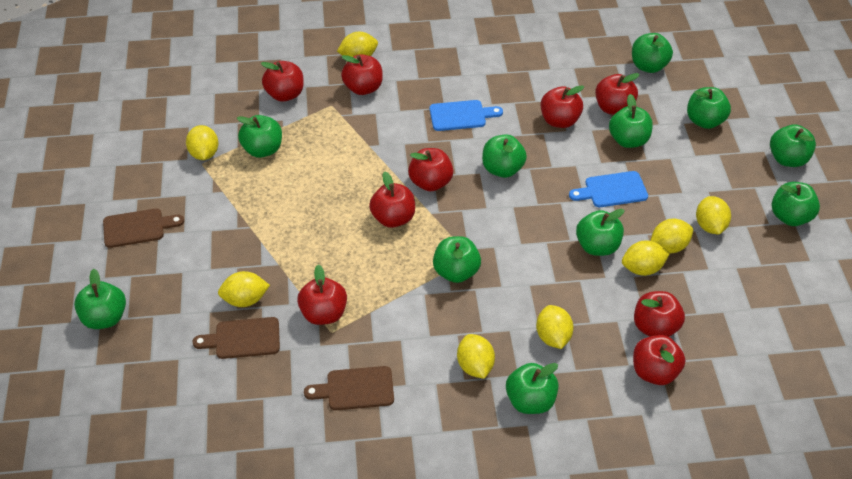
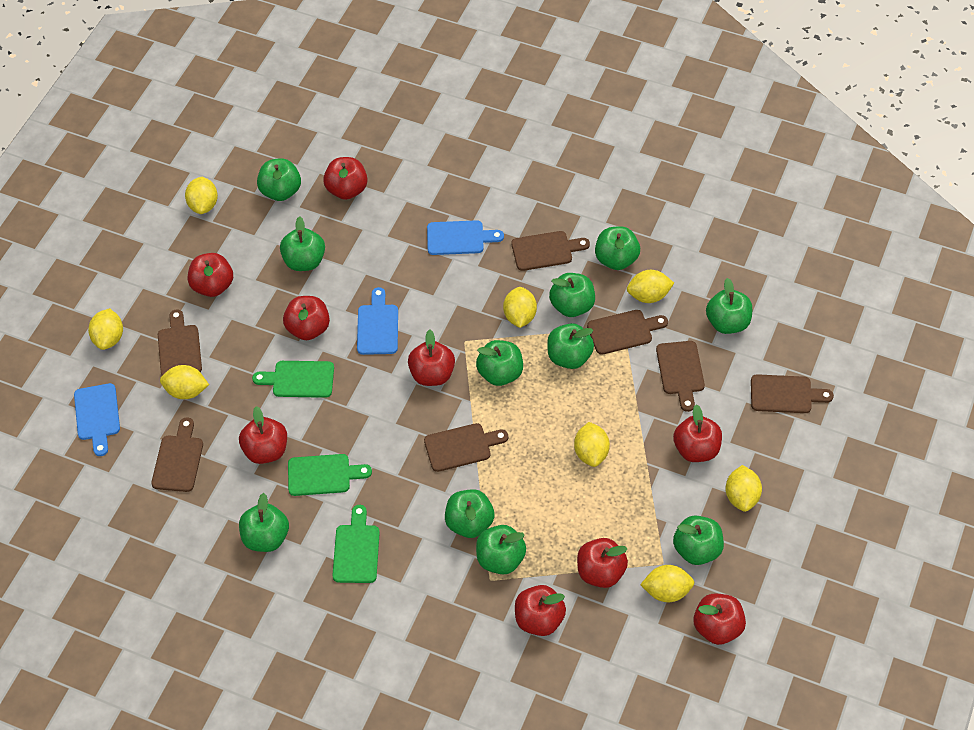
blue cutting board: [430,100,503,131] [569,171,648,207] = 2 -> [74,383,120,456] [357,287,398,355] [427,220,504,255] = 3
brown cutting board: [103,208,184,248] [192,317,280,359] [304,366,394,410] = 3 -> [151,418,203,492] [158,309,202,376] [424,423,508,472] [511,231,590,271] [587,310,668,355] [656,341,705,412] [751,374,834,413] = 7
green cutting board: none = 0 -> [252,361,334,398] [288,454,372,496] [332,505,380,583] = 3

